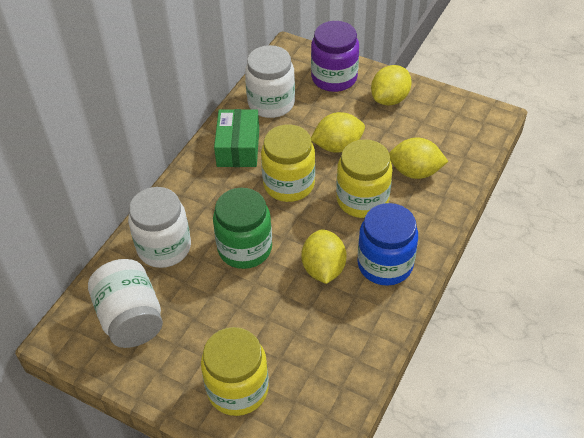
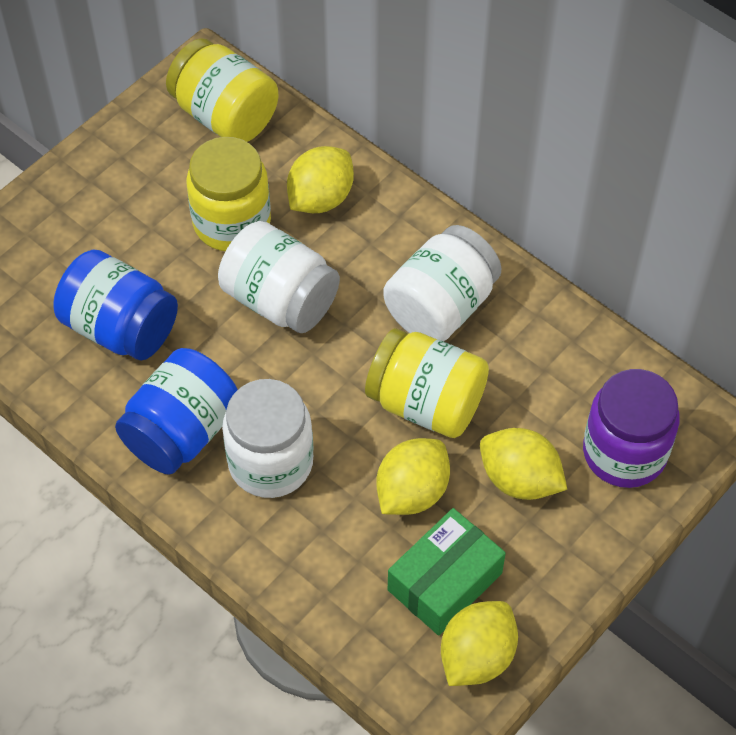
blue jar: [357,203,418,286] = 1 -> [53,250,178,360] [115,348,238,475] = 2
green jar: [213,188,272,269] = 1 -> none = 0

